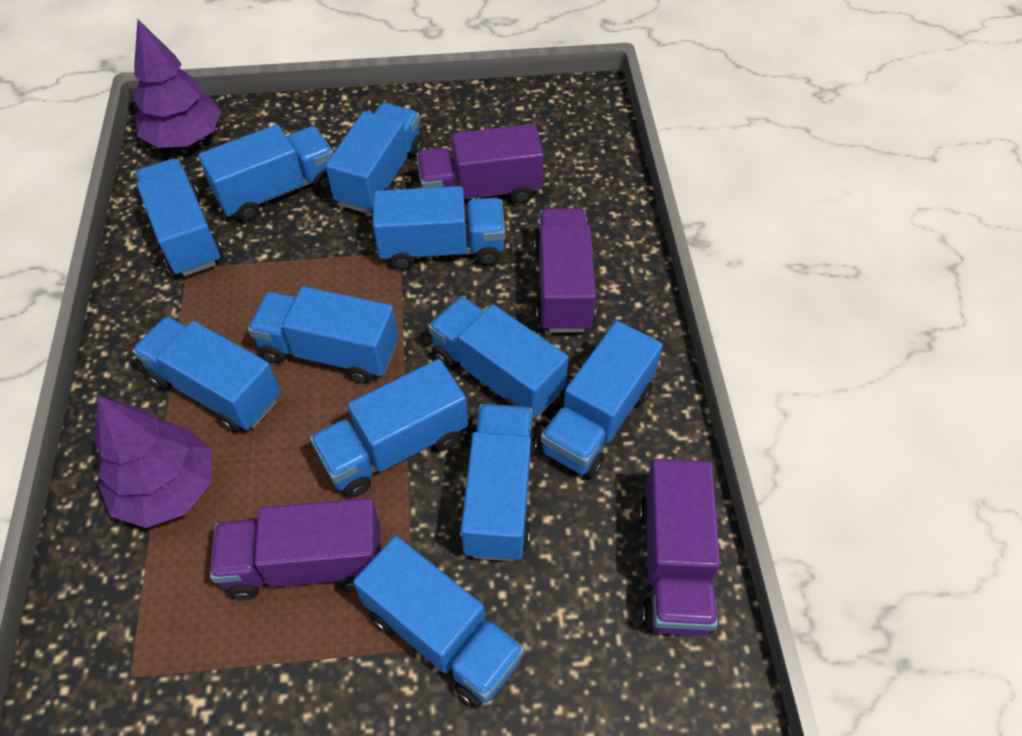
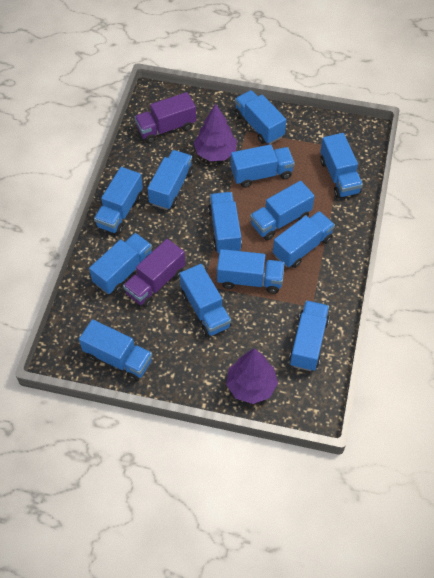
blue truck: [132,316,281,433] [135,158,223,276] [198,124,334,221] [248,286,398,384] [310,359,468,498] [325,103,423,214] [353,536,525,708] [373,186,505,270] [428,296,569,419] [460,404,537,561] [539,321,663,478] = 11 -> [79,319,152,381] [89,233,152,294] [94,167,143,234] [147,150,193,210] [180,264,231,337] [208,192,242,253] [217,249,285,294] [231,144,295,188] [235,90,286,144] [250,181,315,240] [273,211,335,268] [289,300,329,371] [320,133,363,198] = 13
purple truck: [210,498,381,600] [417,124,544,204] [534,208,596,333] [639,459,720,636] = 4 -> [123,239,185,308] [134,92,196,143] = 2

